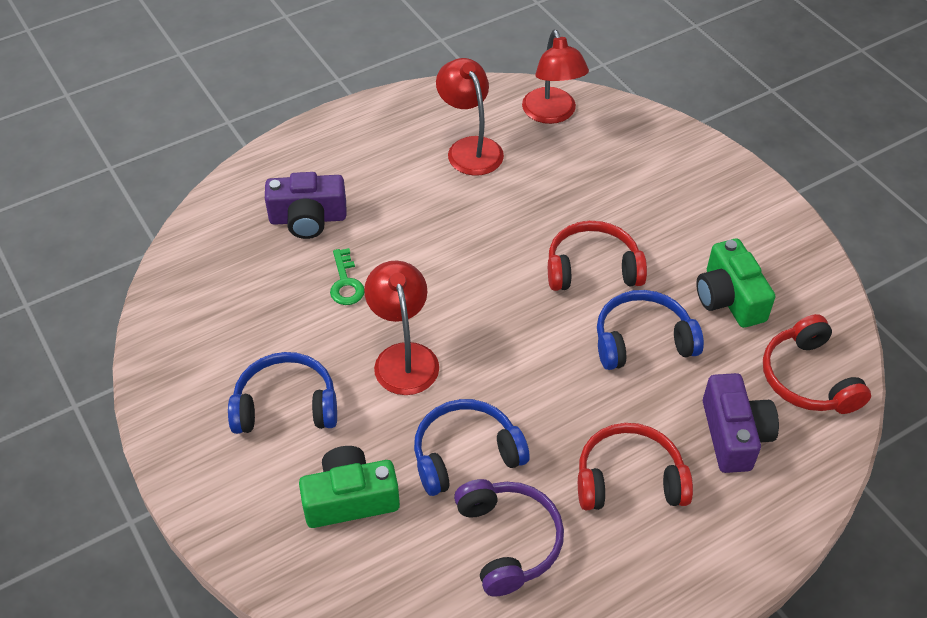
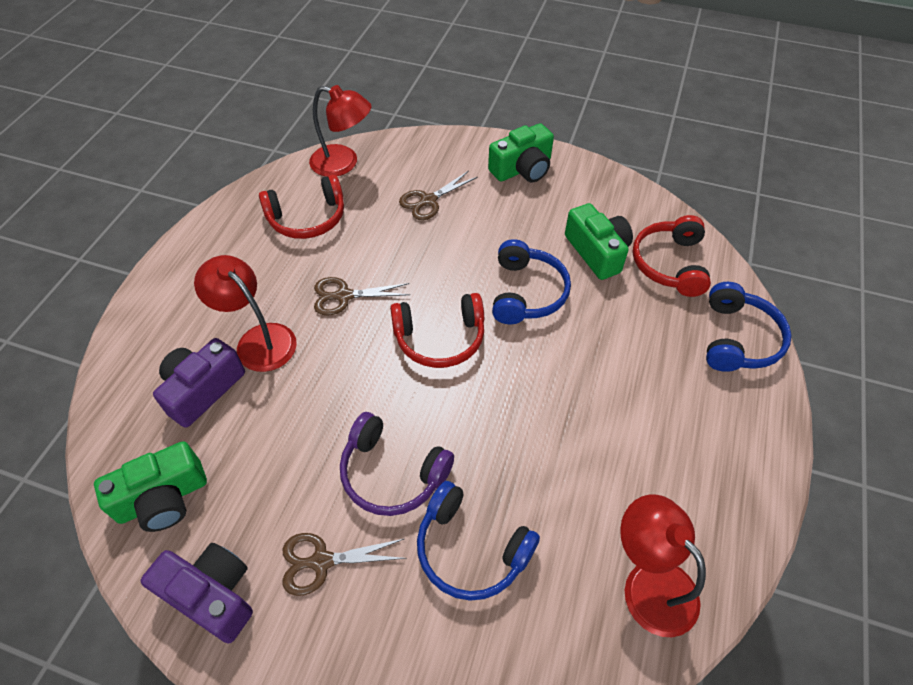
brown scissors: none = 0 -> [282,533,407,596] [314,277,410,315] [399,171,478,220] = 3
green camera: [299,446,400,528] [696,239,775,328] = 2 -> [94,441,207,532] [488,123,554,183] [565,203,633,280] = 3
green key: [330,248,364,305] = 1 -> none = 0

